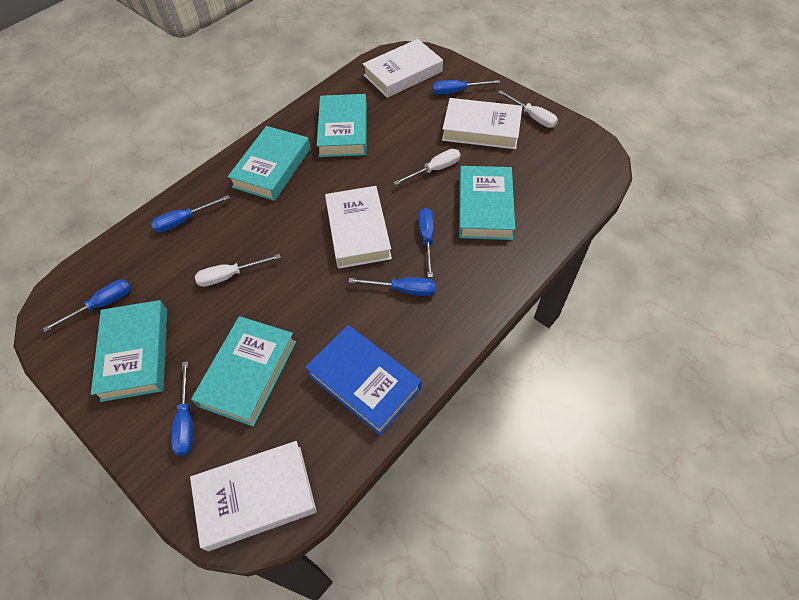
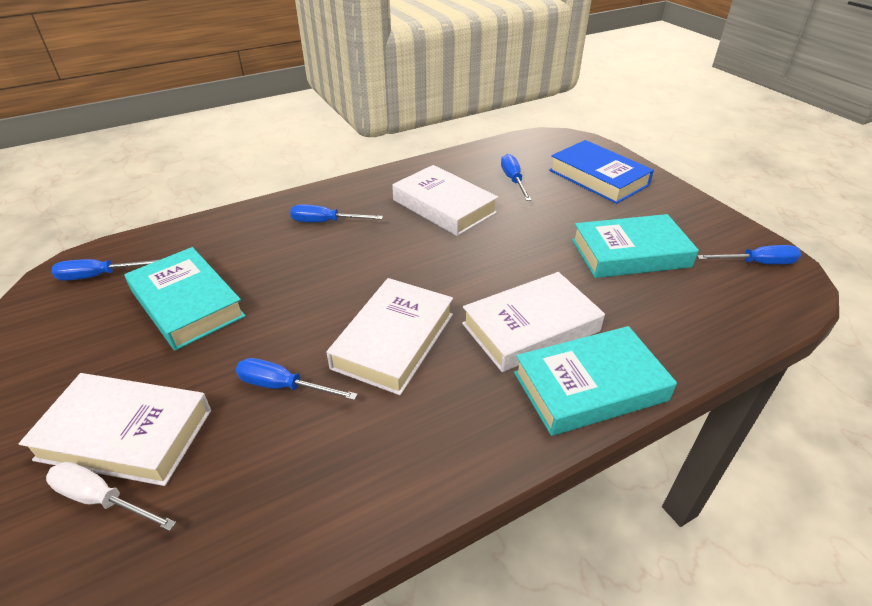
blue screwdriver: [43,279,131,332] [151,195,230,233] [171,361,193,456] [348,277,436,296] [418,208,434,278] [432,80,500,95] = 6 -> [52,259,161,281] [236,358,358,400] [290,204,383,222] [501,154,531,201] [697,245,801,264] = 5
turquoise book: [91,300,167,402] [191,316,296,427] [228,126,311,201] [317,94,367,157] [459,166,515,240] = 5 -> [125,247,246,351] [514,326,677,436] [572,214,699,278] = 3
white screwdriver: [195,254,281,287] [394,149,461,185] [498,90,558,128] = 3 -> [46,462,176,531] = 1

